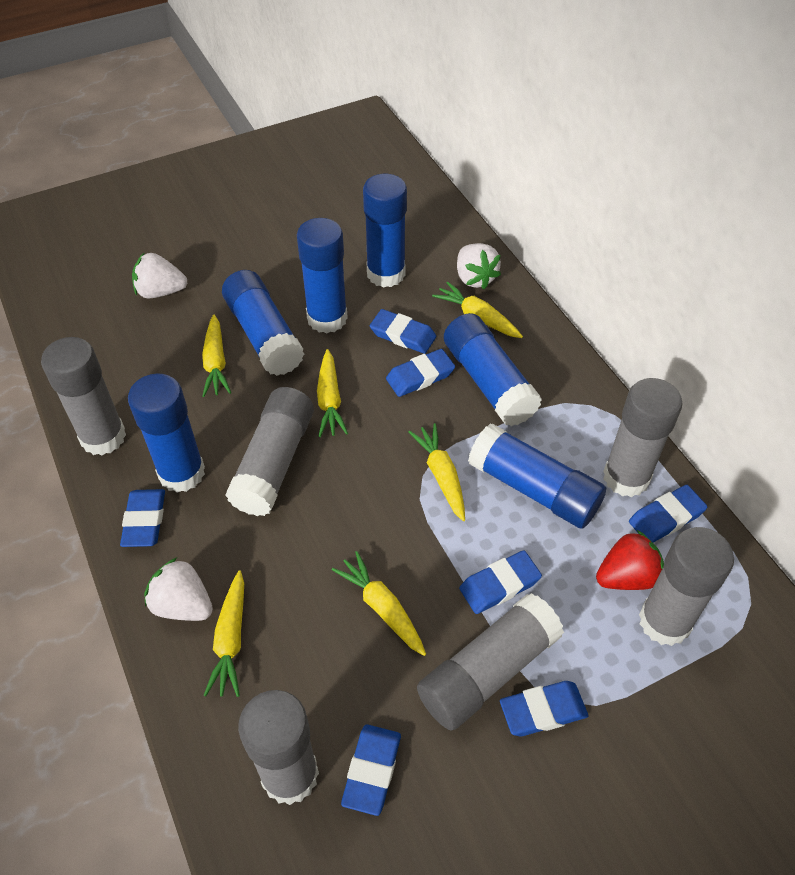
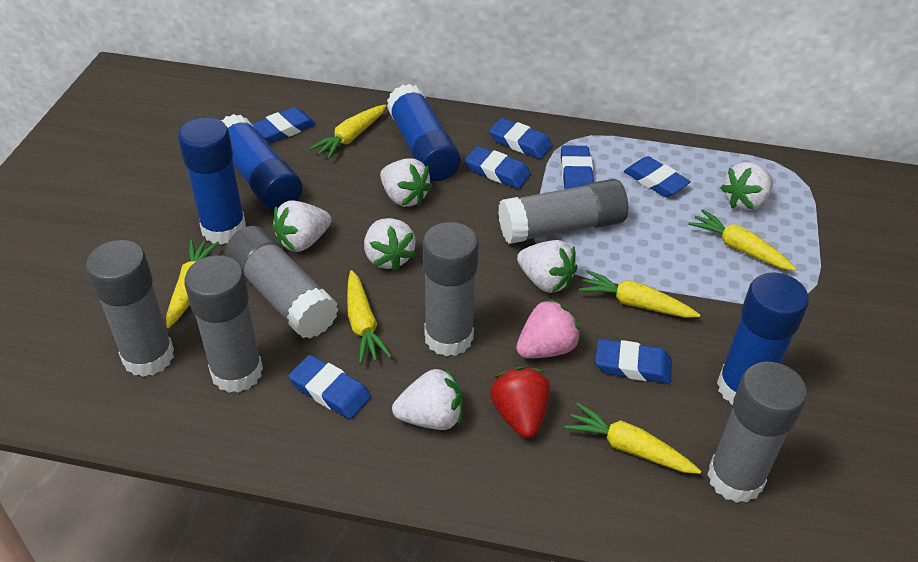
blue glue stick: [128,374,205,493] [222,270,304,376] [297,218,348,333] [363,174,407,288] [444,313,542,426] [468,424,606,529] = 6 -> [178,117,246,245] [221,114,303,211] [387,84,461,181] [717,272,809,405] = 4
pink strawberry: none = 0 -> [516,298,581,358] = 1
white strawberry: [132,252,187,298] [144,558,213,621] [457,243,501,289] = 3 -> [272,200,332,252] [364,218,416,271] [380,158,433,207] [392,367,463,430] [517,240,578,293] [720,162,773,211] = 6

